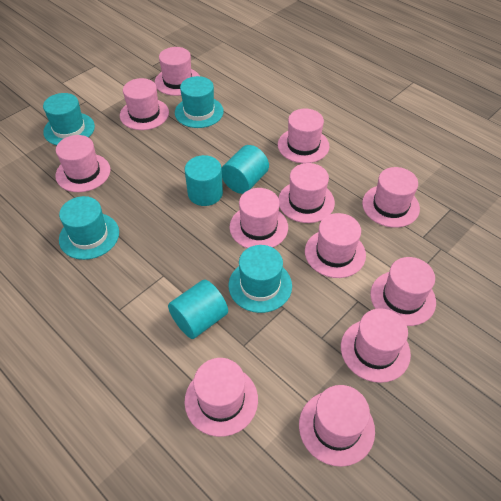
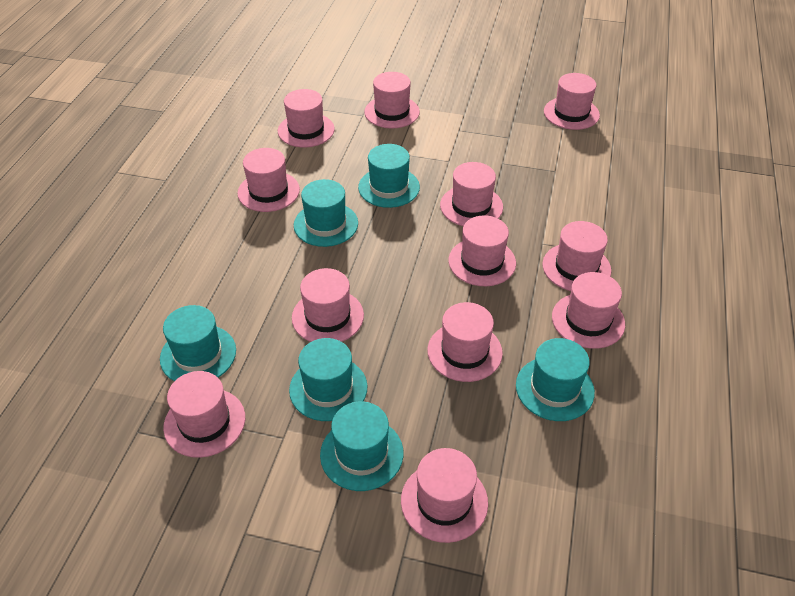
turquoise cylinder: [168,280,228,339] [185,155,223,206] [222,145,269,194] = 3 -> none = 0
turquoise hat: [43,93,95,145] [59,196,119,260] [175,76,224,128] [229,245,292,313] = 4 -> [160,305,236,381] [289,338,367,421] [294,179,358,247] [320,401,403,491] [358,144,420,208] [516,338,595,421] = 6

